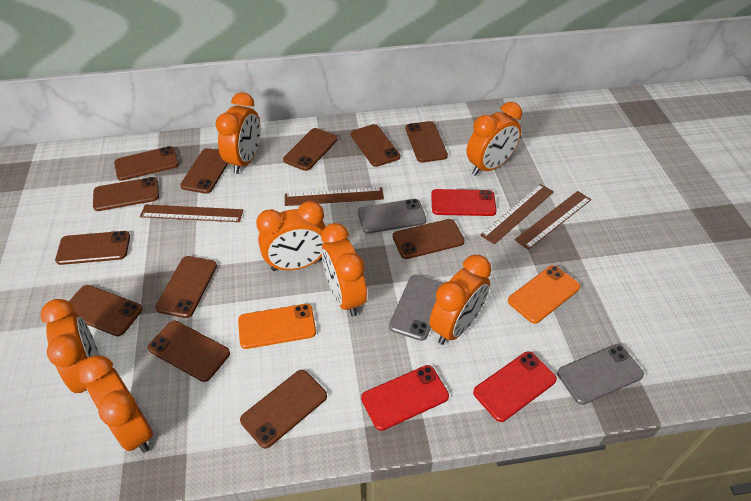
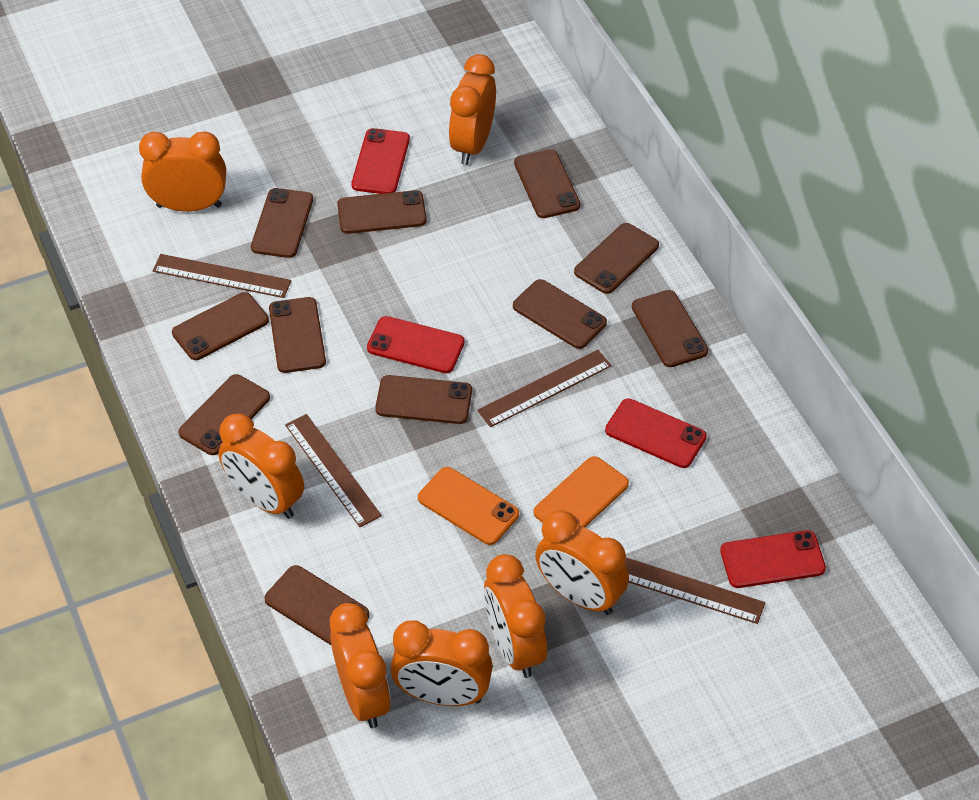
brown phone: [55,231,130,265] [69,285,143,336] [93,177,159,211] [114,146,179,181] [148,321,230,382] [155,256,217,318] [180,148,228,194] [240,370,327,449] [283,128,338,171] [351,124,400,167] [393,219,465,259] [406,121,448,163] = 12 -> [172,292,269,360] [178,374,270,455] [251,188,313,258] [264,565,369,645] [269,297,326,373] [337,190,427,234] [375,375,472,424] [513,279,607,349] [514,149,580,218] [574,223,659,294] [632,290,708,367] = 11
grey phone: [358,199,426,234] [389,274,443,341] [557,344,644,405] = 3 -> none = 0
red phone: [361,365,449,431] [431,189,497,216] [473,351,557,422] = 3 -> [351,128,410,194] [367,316,465,373] [605,398,707,468] [720,530,826,588] = 4

